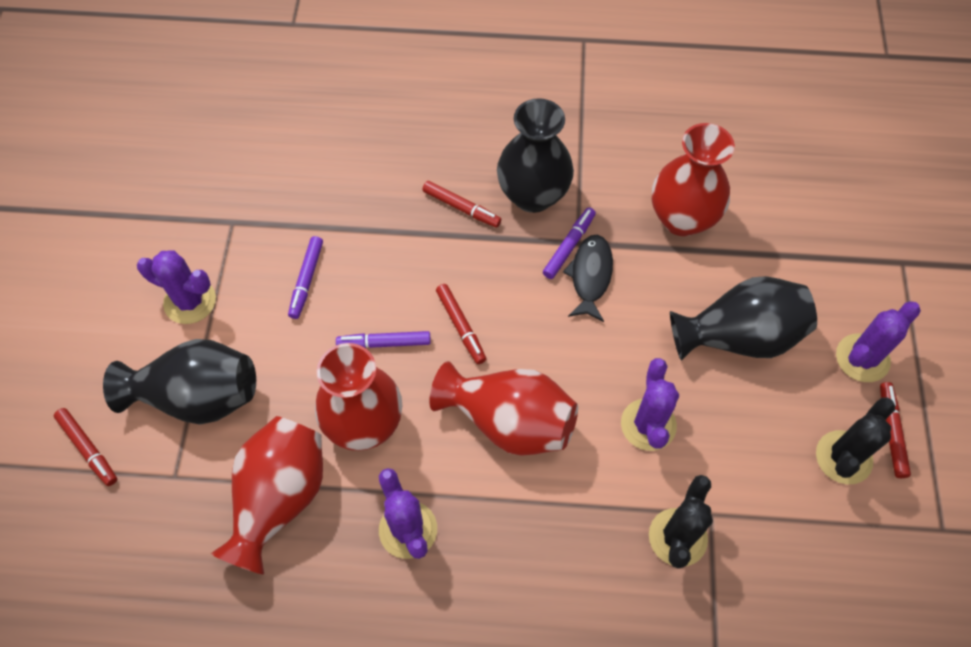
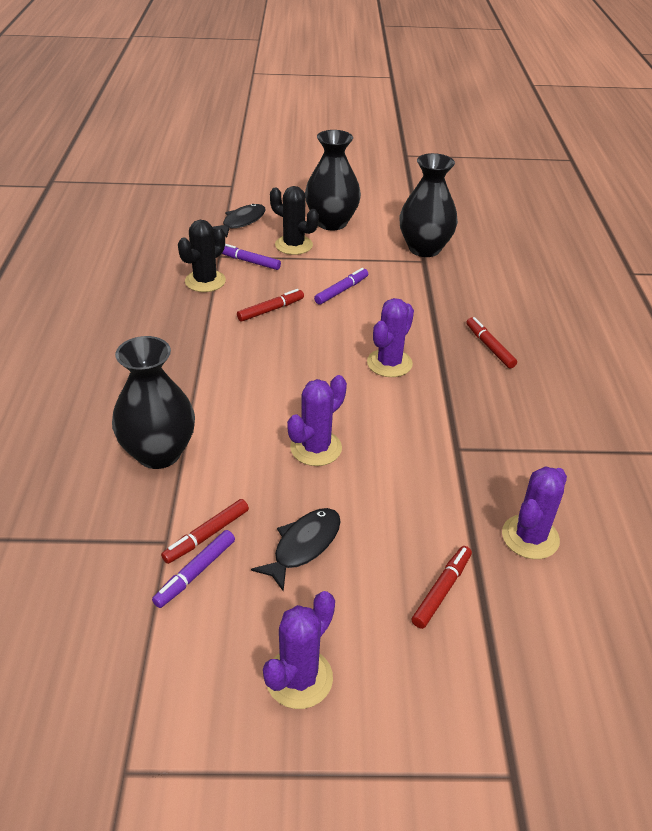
black fish: [563,235,613,322] = 1 -> [213,204,266,237] [251,508,341,592] = 2
red vase: [210,416,323,575] [315,343,403,451] [429,361,578,456] [652,123,735,236] = 4 -> none = 0

